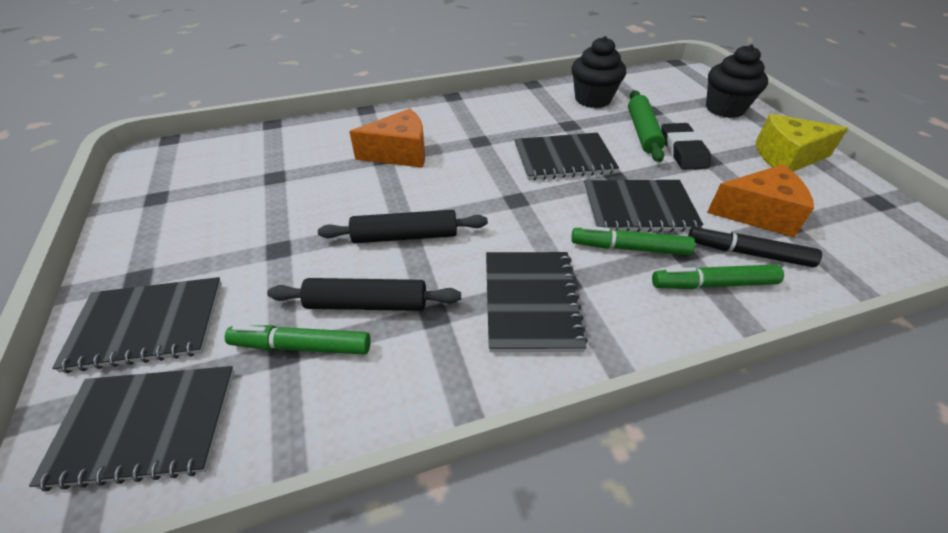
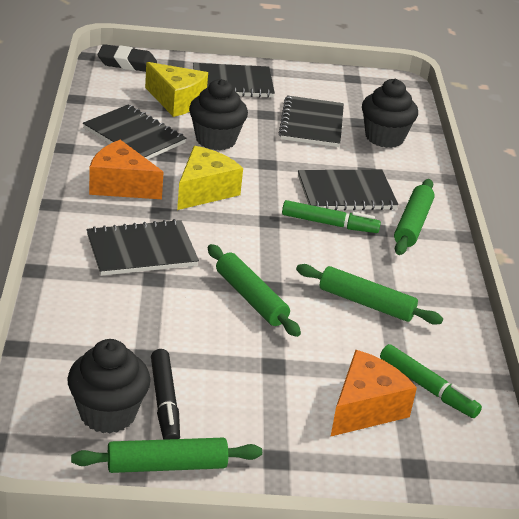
black cupcake: [572,36,626,108] [706,44,768,118] = 2 -> [67,339,151,434] [189,79,248,150] [362,79,418,148] = 3
black rolling pin: [267,278,461,311] [318,210,488,243] = 2 -> none = 0
green marker: [225,325,371,355] [571,226,695,255] [652,264,784,289] = 3 -> [282,200,381,233] [380,344,482,418] = 2
green rolling pin: [628,90,665,162] = 1 -> [71,438,262,473] [208,244,301,337] [296,264,443,325] [394,179,435,255] = 4
yellow cheese: [756,114,848,172] = 1 -> [145,62,208,117] [177,146,243,210] = 2

